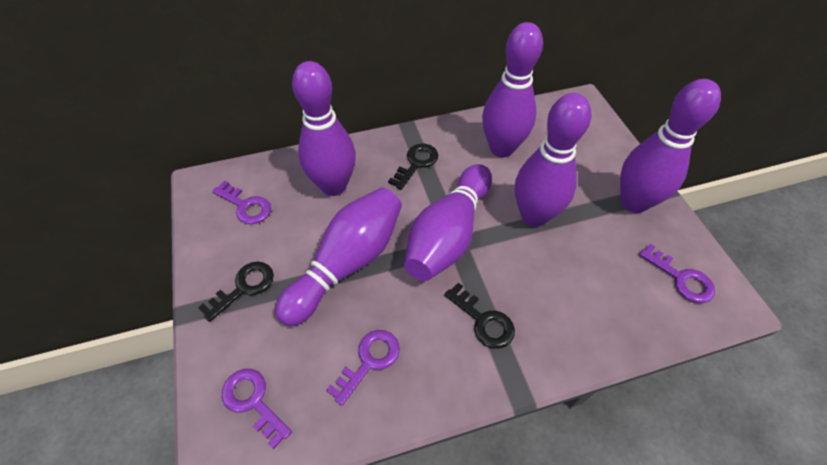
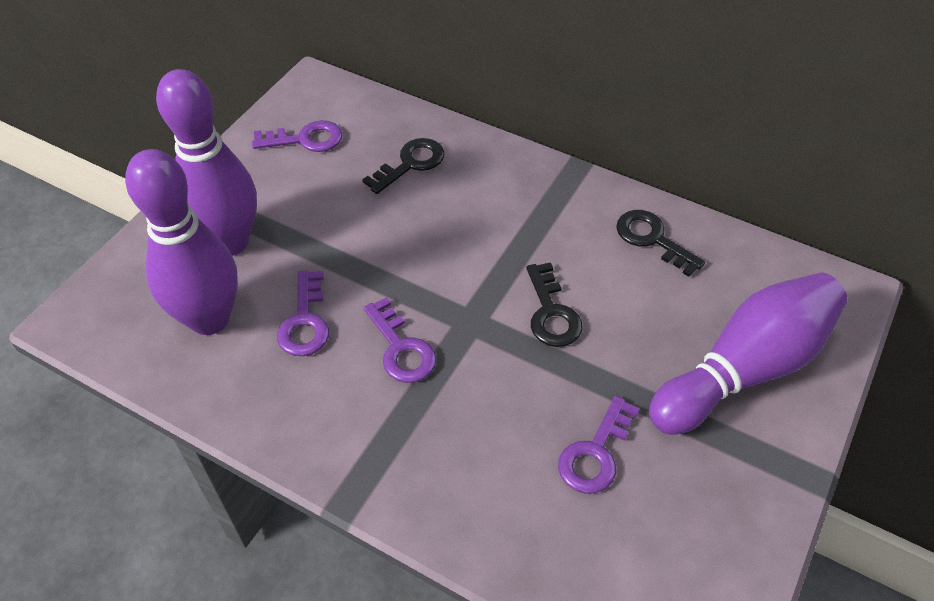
purple bowling pin: [275,187,402,326] [292,61,356,196] [404,164,492,281] [482,22,543,157] [515,93,591,227] [620,79,721,213] = 6 -> [125,149,238,335] [156,69,257,256] [649,272,847,435] = 3

